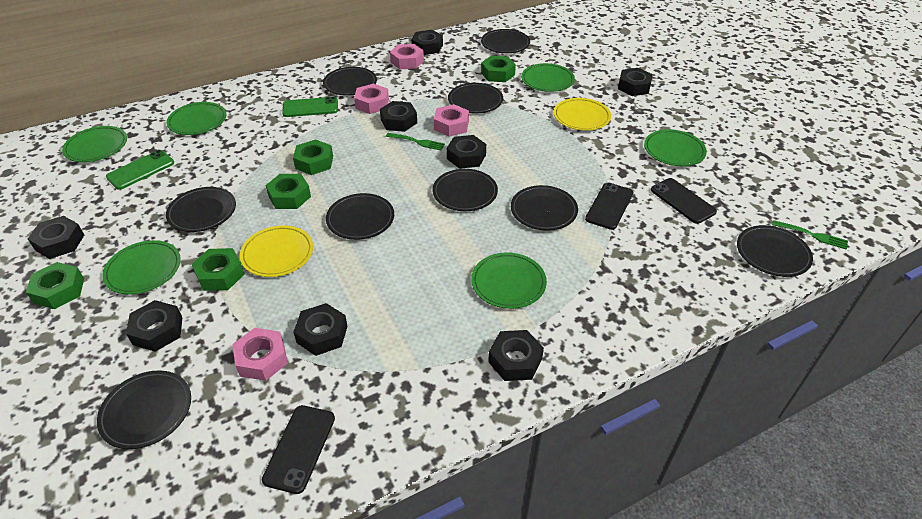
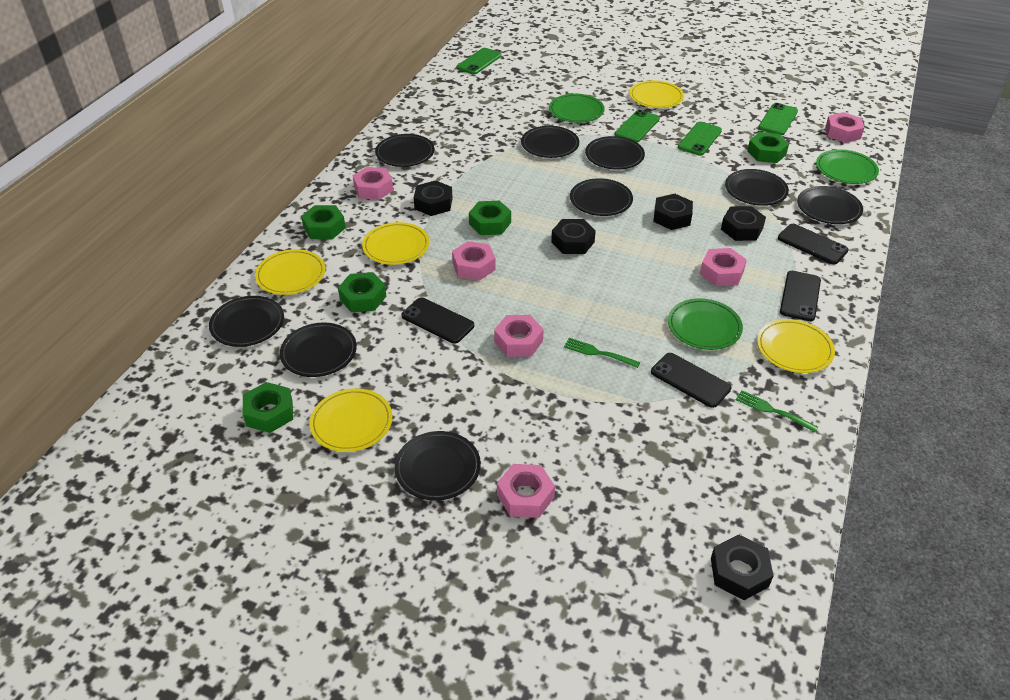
black nut: [28,216,84,259] [126,300,183,352] [293,303,348,356] [380,101,417,132] [411,30,443,55] [447,135,486,169] [488,330,544,381] [618,68,653,96] = 8 -> [414,180,453,216] [551,219,596,254] [653,194,693,230] [711,535,773,600] [721,206,766,241] = 5
black phone: [262,405,335,494] [585,183,633,230] [651,178,717,224] = 3 -> [402,297,474,344] [651,353,731,408] [778,224,849,264] [780,271,821,321] = 4
green phone: [106,150,174,190] [282,97,338,117] = 2 -> [457,48,502,74] [614,110,660,142] [678,122,722,156] [758,103,798,135] = 4
green plate: [62,126,127,162] [102,240,181,295] [167,102,227,135] [471,252,547,309] [521,63,575,92] [644,129,707,166] = 6 -> [549,94,605,123] [668,298,743,350] [816,149,879,184] = 3
pink nut: [232,328,288,381] [354,84,389,114] [390,44,424,69] [434,104,469,137] = 4 -> [353,167,393,200] [452,241,496,280] [494,315,544,357] [497,464,555,518] [700,248,747,286] [825,112,864,143] = 6
yellow plate: [240,225,313,277] [554,98,611,131] = 2 -> [255,249,325,295] [310,389,392,452] [362,222,430,265] [629,80,684,108] [757,319,835,373] = 5

